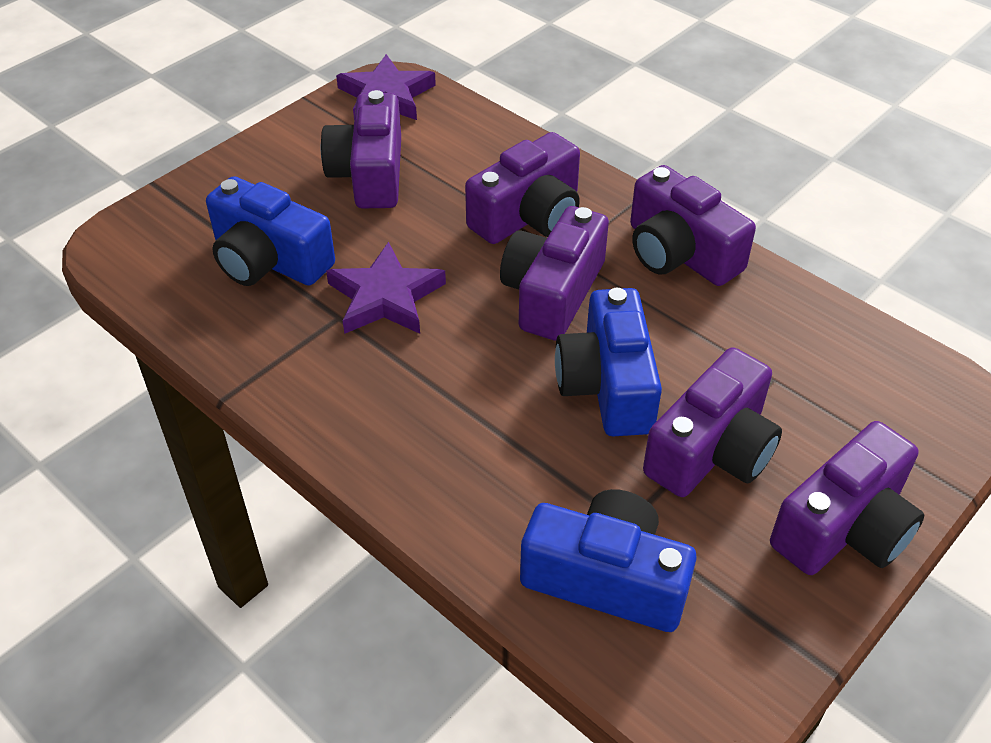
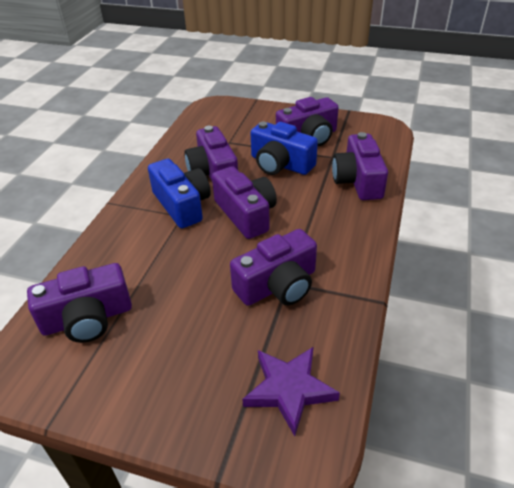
blue camera: [206,176,335,286] [520,489,697,632] [555,288,662,436] = 3 -> [148,159,211,228] [250,122,318,175] = 2
purple star: [326,242,446,334] [336,54,436,120] = 2 -> [242,347,340,436] = 1

